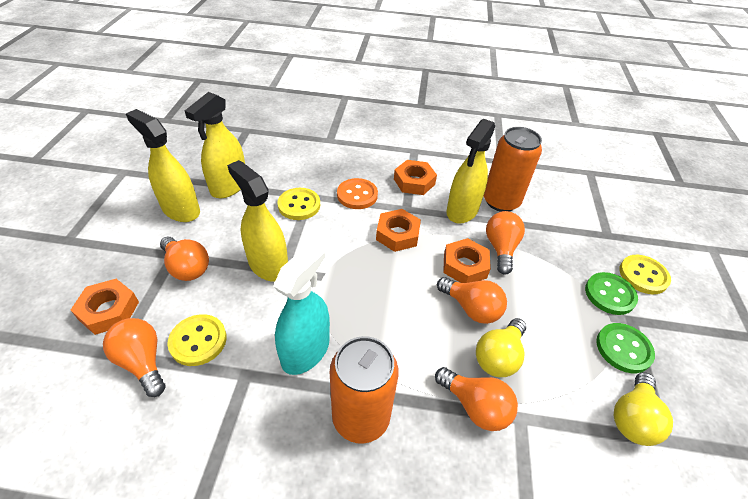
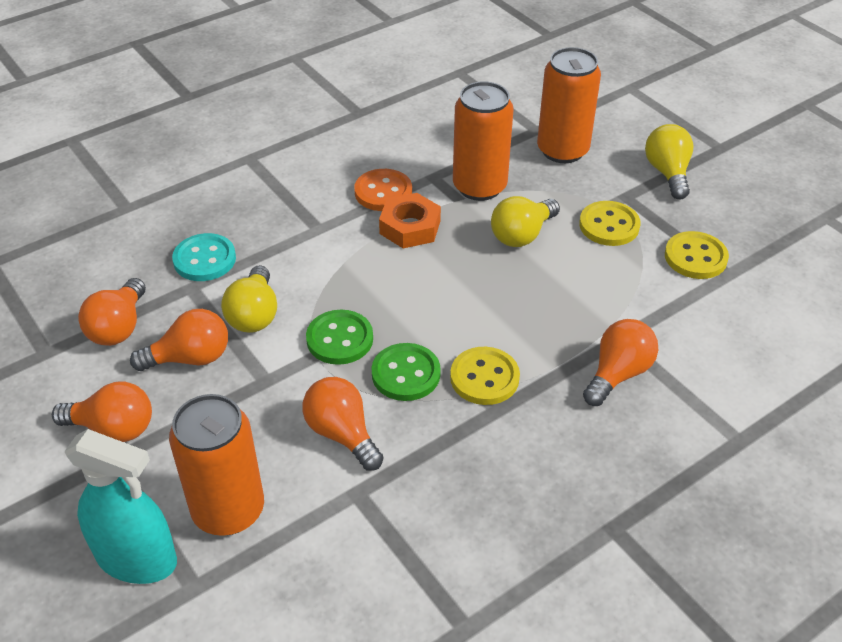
orange can: [330,336,399,444] [484,127,542,212] = 2 -> [169,394,264,536] [453,81,514,201] [537,47,601,163] = 3
orange nut: [71,279,139,335] [376,209,421,252] [394,160,437,195] [443,238,491,283] = 4 -> [379,193,441,248] = 1
turquoise button: none = 0 -> [172,233,236,281] = 1
yellow light bulb: [476,318,526,377] [614,372,673,446] = 2 -> [221,265,277,333] [491,196,560,247] [645,124,693,199] = 3
yellow spray bottle: [126,109,200,222] [185,92,245,198] [227,160,288,282] [446,119,495,224] = 4 -> none = 0

